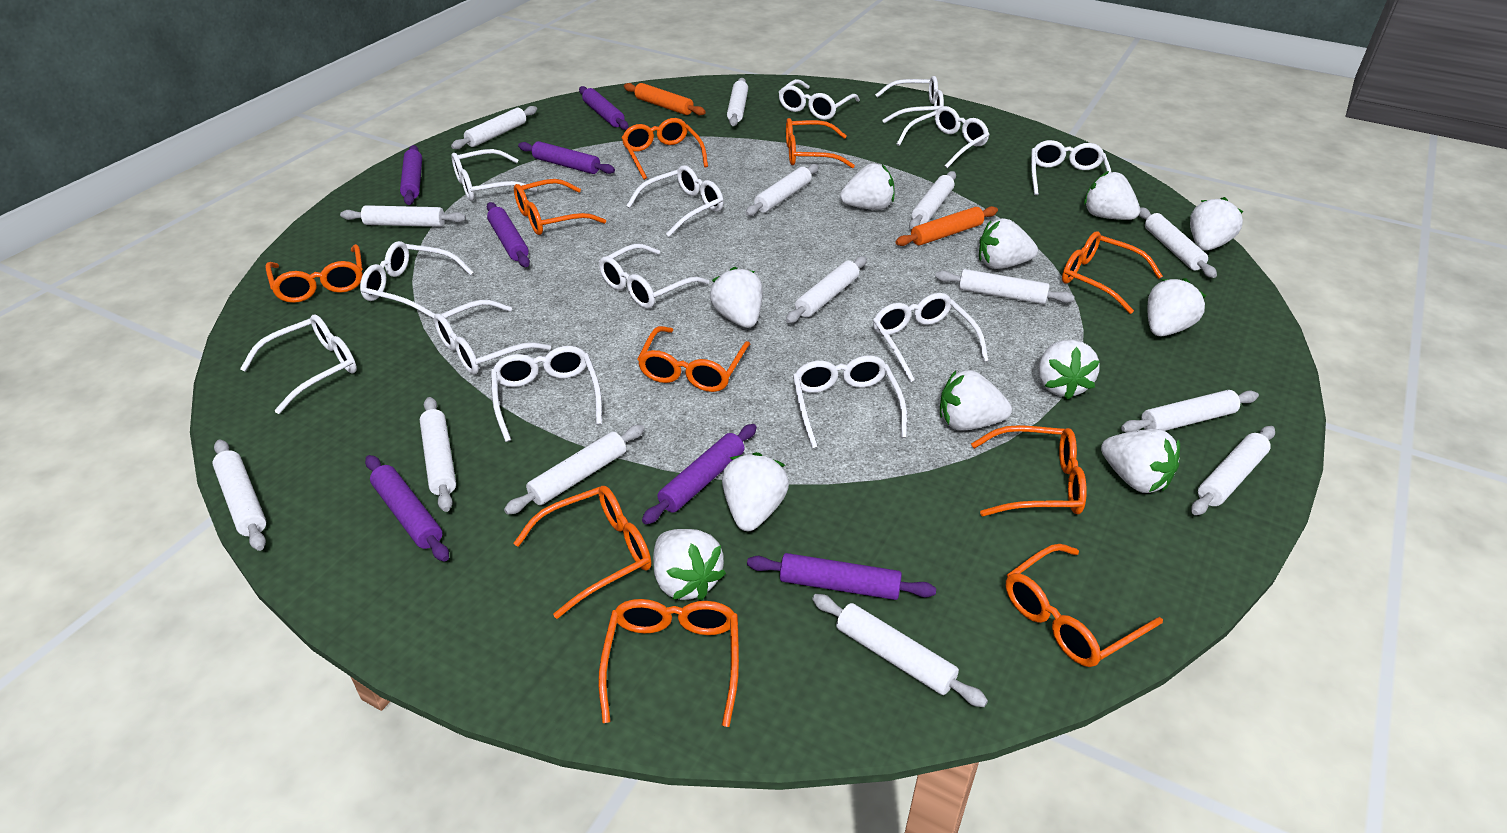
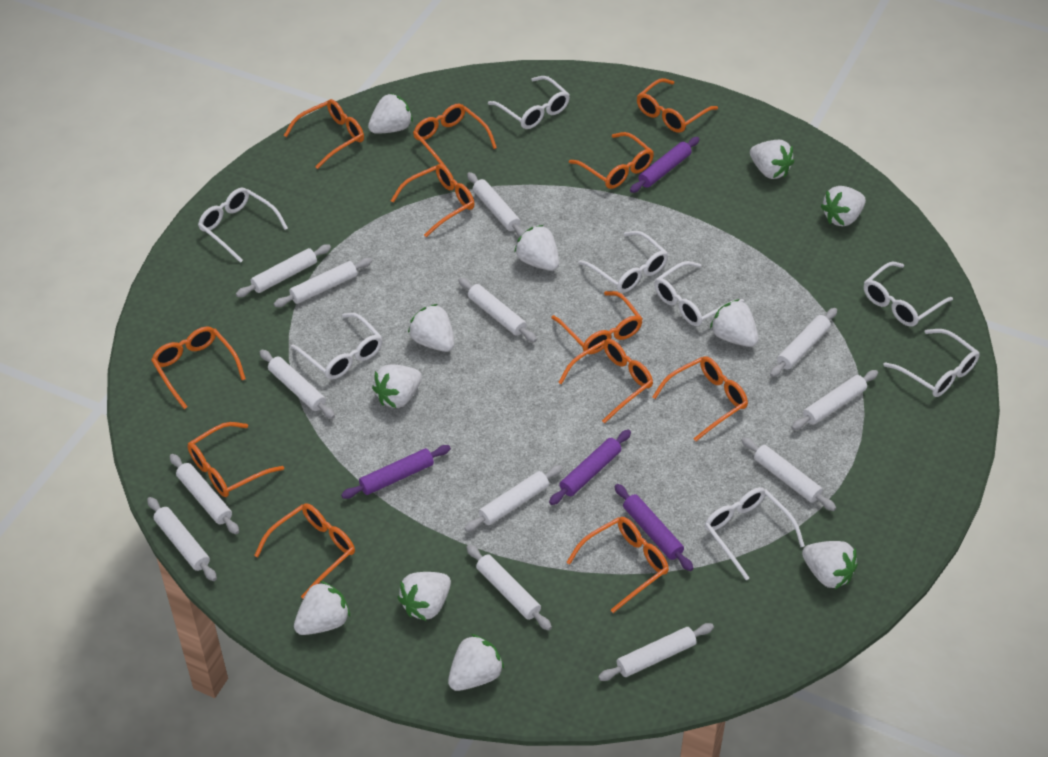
orange glasses: [266,244,363,303] [514,179,606,235] [514,486,651,619] [598,599,739,727] [621,118,708,180] [637,326,751,392] [786,118,855,169] [971,425,1087,516] [1006,544,1163,667] [1062,231,1163,314] = 10 -> [151,326,246,409] [188,422,284,497] [254,503,355,599] [283,99,364,169] [391,164,474,237] [413,104,497,169] [551,291,643,354] [558,339,653,423] [566,517,669,613] [569,132,654,189] [637,78,718,133] [652,356,748,441] = 12
orange rolling pin: [624,83,706,115] [896,206,998,246] = 2 -> none = 0
purple rolling pin: [365,455,449,562] [400,145,422,205] [487,202,530,267] [518,141,615,174] [579,86,629,130] [642,424,757,524] [747,553,936,600] = 7 -> [341,445,451,499] [549,430,631,505] [615,484,693,571] [630,137,700,193] = 4
white glasses: [240,314,357,414] [360,241,474,319] [434,300,551,375] [451,149,537,201] [491,346,602,442] [599,244,709,309] [626,165,724,237] [779,79,860,120] [793,355,907,449] [873,293,988,382] [875,76,944,123] [897,106,989,168] [1031,140,1111,195] = 13 -> [198,188,288,263] [291,313,382,380] [488,76,570,129] [578,231,668,293] [654,261,744,326] [705,487,805,580] [864,261,953,327] [883,329,980,397] = 8
white rolling pin: [212,440,266,551] [340,205,466,227] [419,397,456,512] [451,106,537,149] [504,425,644,515] [727,78,748,126] [745,164,819,216] [786,256,867,323] [812,594,988,707] [909,171,956,230] [935,269,1075,304] [1121,390,1259,433] [1139,207,1217,278] [1191,426,1275,515] = 14 -> [147,497,217,581] [170,454,239,534] [236,245,331,297] [260,350,335,419] [274,258,372,307] [458,278,537,342] [464,465,563,532] [466,545,552,630] [467,172,525,237] [598,623,714,681] [741,437,836,511] [770,308,837,377] [791,370,878,430] = 13

